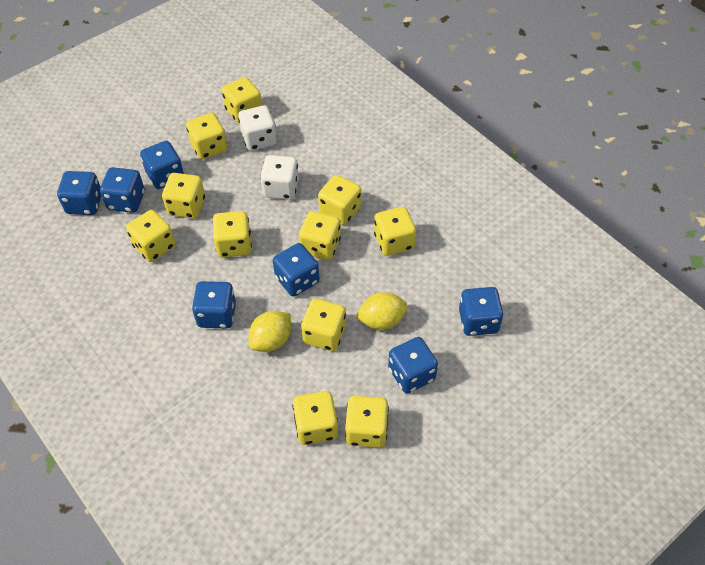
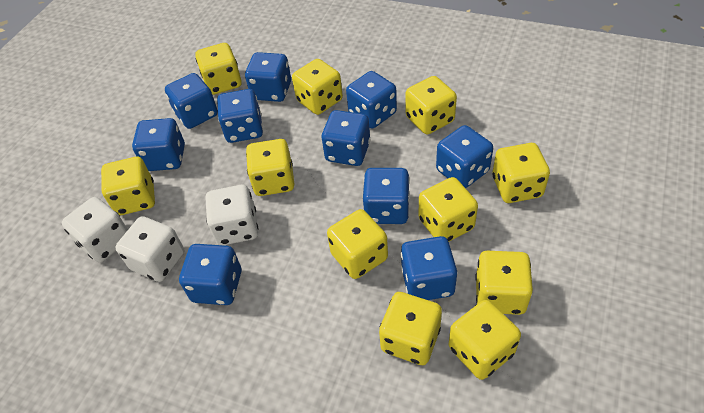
blue dice: [57,171,102,215] [100,167,145,213] [140,141,184,189] [192,281,236,329] [273,243,320,297] [388,337,438,394] [459,287,503,336] = 7 -> [132,118,185,171] [165,73,218,129] [179,244,241,305] [217,89,263,143] [245,52,291,102] [322,110,370,166] [346,71,397,129] [363,168,410,224] [401,236,457,300] [436,125,493,188] = 10
white dice: [238,105,277,151] [260,155,299,200] = 2 -> [62,197,128,262] [115,216,184,282] [206,185,258,245] = 3
yellow lemon: [249,311,291,352] [355,292,408,330] = 2 -> none = 0

